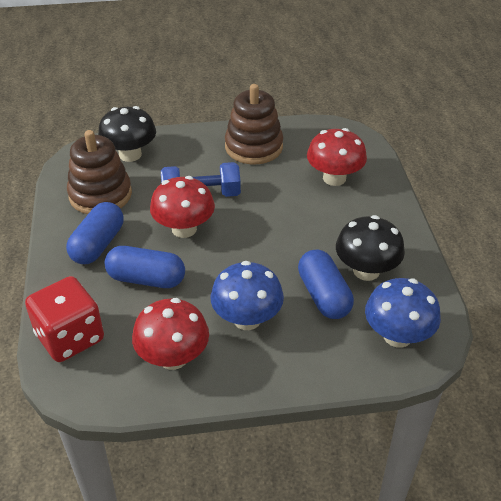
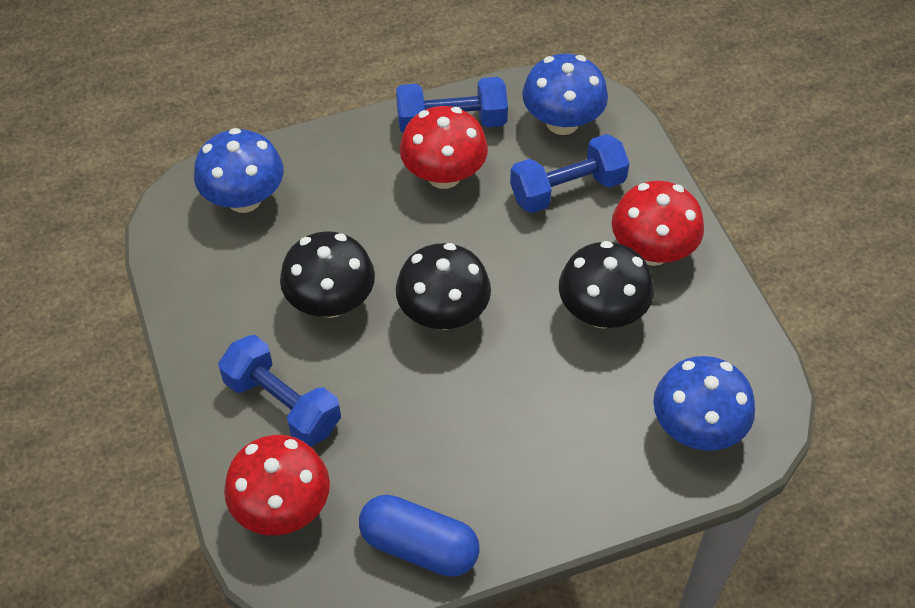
black mushroom: [98,106,156,162] [336,215,405,281] = 2 -> [280,231,375,318] [396,243,491,330] [559,241,654,329] = 3
blue capsule: [66,202,124,264] [105,246,185,288] [298,250,354,319] = 3 -> [359,495,480,577] = 1
blue dumbbell: [161,162,241,197] = 1 -> [218,335,341,447] [396,77,508,133] [510,134,630,213] = 3
blue mushroom: [211,261,284,330] [365,278,441,348] = 2 -> [194,128,284,213] [522,54,608,135] [653,356,755,451] = 3
brown stacking toy: [67,130,132,214] [225,84,283,164] = 2 -> none = 0
red dice: [25,276,104,362] = 1 -> none = 0

